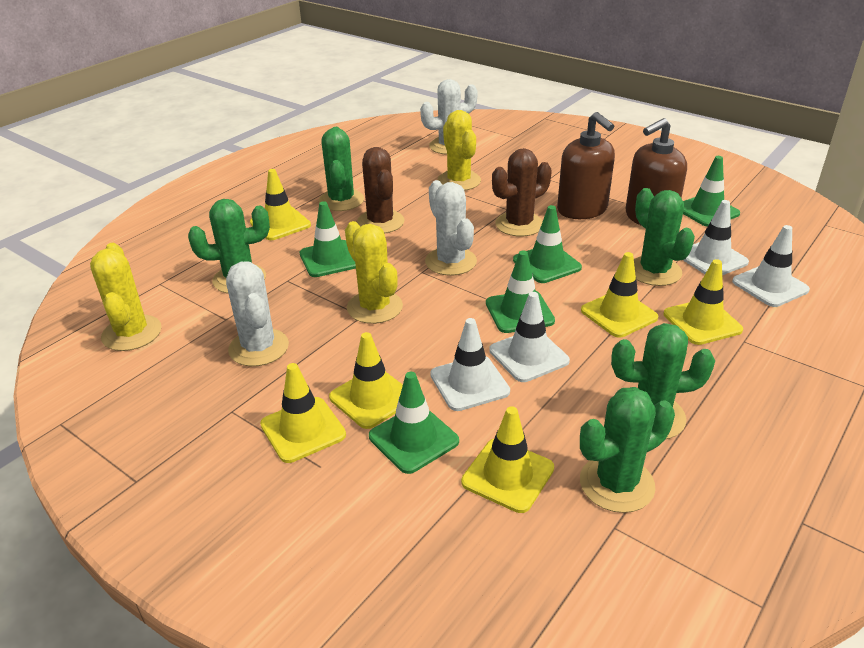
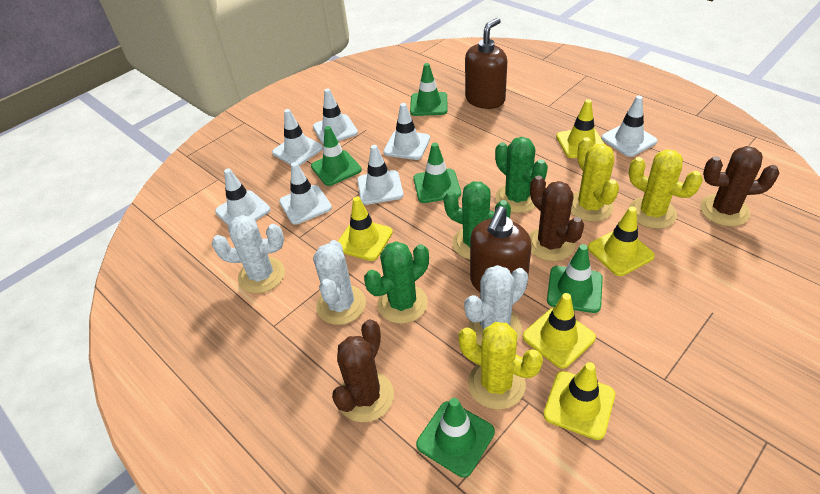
brown cactus: [357,147,405,234] [492,148,552,236] = 2 -> [332,319,394,422] [529,175,584,261] [700,146,780,226] = 3
green cactus: [188,199,270,293] [319,127,364,211] [580,387,675,513] [611,323,715,439] [634,188,695,286] = 5 -> [364,241,429,324] [444,181,511,259] [495,137,548,213] = 3
white traffic cone: [430,318,510,411] [489,292,570,382] [683,200,749,275] [732,225,810,307] = 4 -> [215,168,270,226] [272,109,323,166] [279,162,332,225] [313,88,358,144] [357,145,403,205] [383,103,430,160] [601,96,657,157] = 7
yellow traffic cone: [250,169,311,240] [260,363,346,463] [329,332,403,429] [461,406,554,513] [581,252,658,338] [664,259,743,345] = 6 -> [338,196,393,261] [523,293,596,369] [543,362,615,440] [556,99,604,158] [588,206,655,276] = 5

